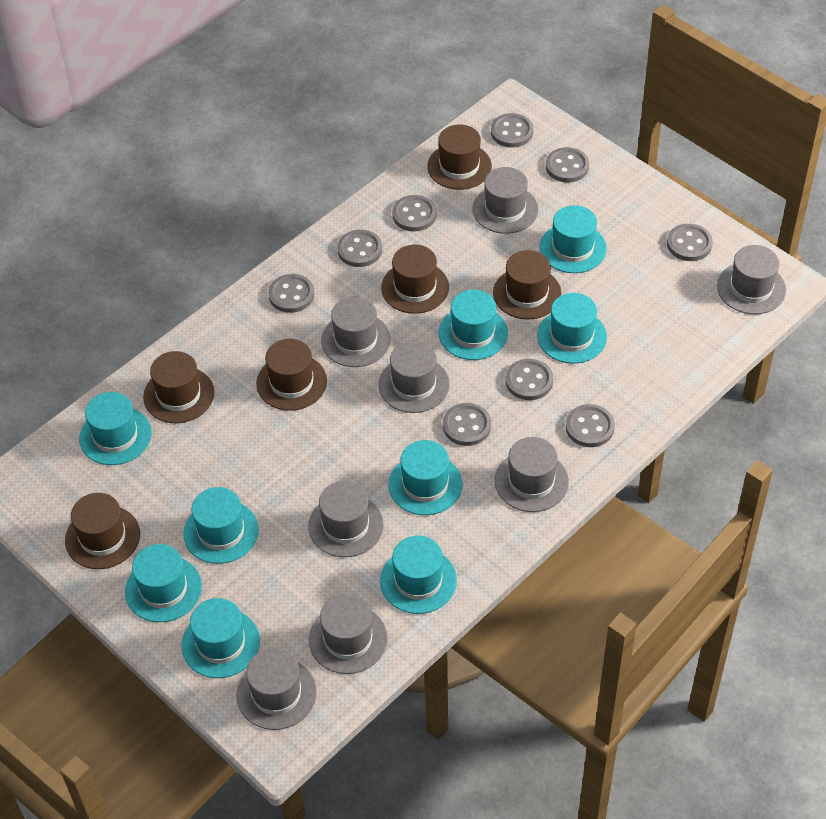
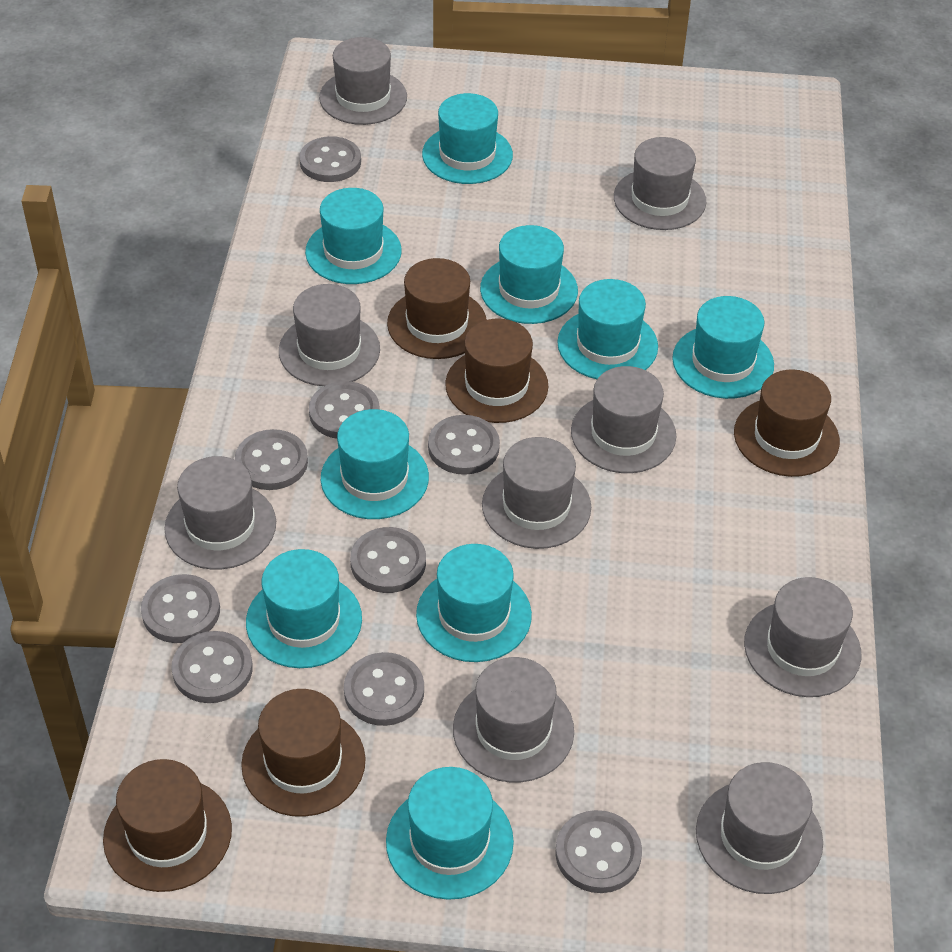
brown hat: [65,493,140,569] [143,351,214,423] [256,339,327,411] [381,245,449,314] [427,124,492,190] [493,250,561,320] = 6 -> [103,759,232,892] [241,689,366,817] [387,258,487,359] [445,319,548,423] [734,369,840,477] = 5
grey hat: [237,648,317,730] [308,481,383,557] [309,594,387,674] [321,297,391,367] [379,341,450,413] [473,167,538,234] [495,437,569,512] [717,245,786,314] = 8 -> [164,456,276,569] [279,284,380,386] [319,37,407,125] [453,657,574,783] [482,437,591,549] [571,366,676,473] [614,137,706,230] [696,762,823,894] [744,577,861,697] = 9

